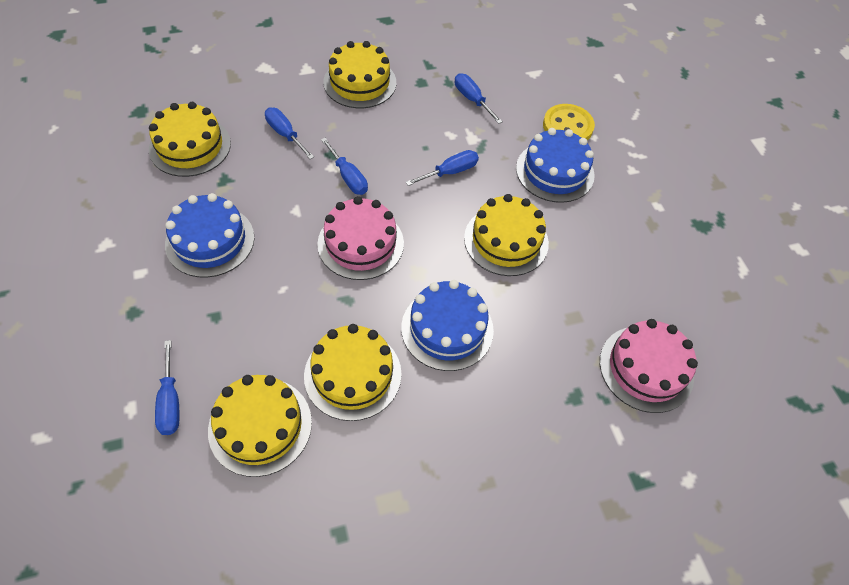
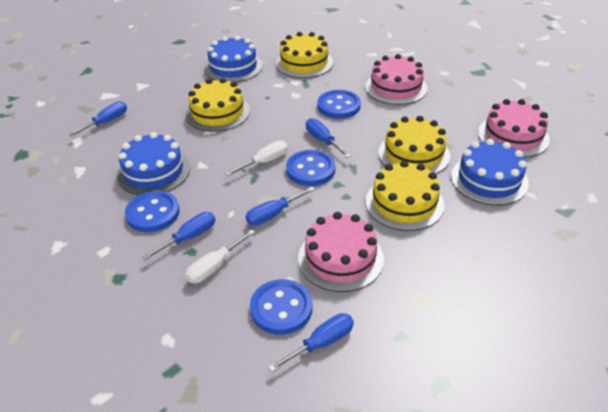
blue button: none = 0 -> [125,191,180,232] [250,279,313,335] [286,150,335,186] [317,90,361,119] = 4
pink cake: [317,196,404,280] [600,319,698,413] = 2 -> [298,212,384,292] [365,54,428,105] [478,99,550,158] = 3
white screwdriver: none = 0 -> [185,229,255,283] [225,141,288,176] = 2
yellow button: [543,104,595,140] = 1 -> none = 0
yellow cake: [149,102,231,177] [208,375,312,477] [304,324,402,421] [323,41,396,108] [464,194,549,276] = 5 -> [185,78,250,132] [276,32,333,78] [366,160,444,231] [378,116,450,174] = 4

